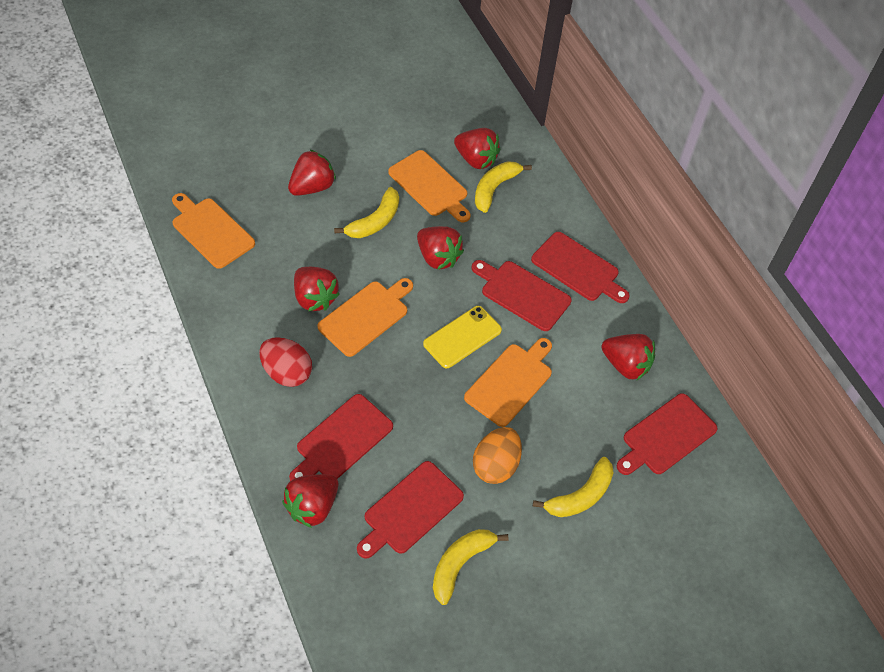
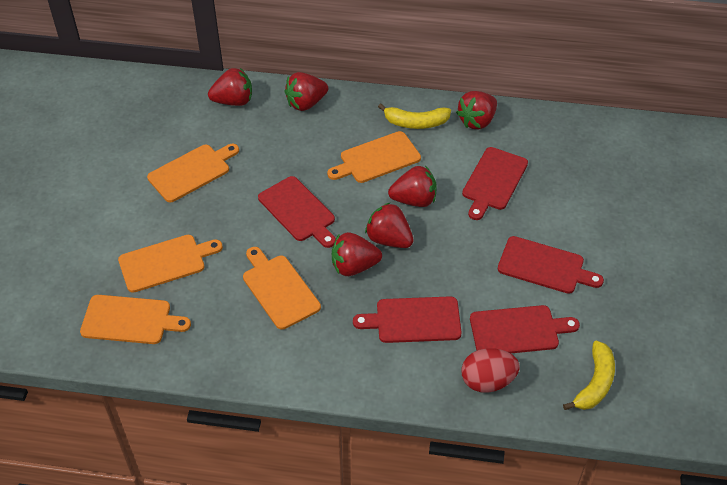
orange cutting board: [172,193,255,269] [317,278,413,357] [388,150,471,222] [464,338,552,427] = 4 -> [80,295,191,344] [118,235,223,293] [147,144,239,202] [243,247,321,330] [327,131,421,183] = 5
orange egg: [473,427,522,484] = 1 -> none = 0
yellow banana: [334,187,399,238] [433,529,509,605] [475,161,532,213] [533,457,614,517] = 4 -> [378,104,451,129] [563,341,615,410] = 2
yellow phone: [423,306,502,368] = 1 -> none = 0

